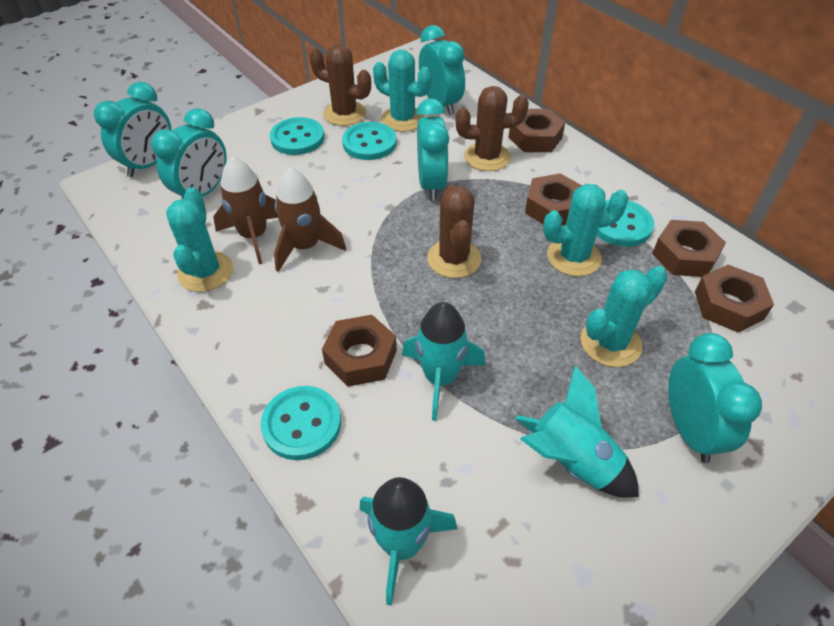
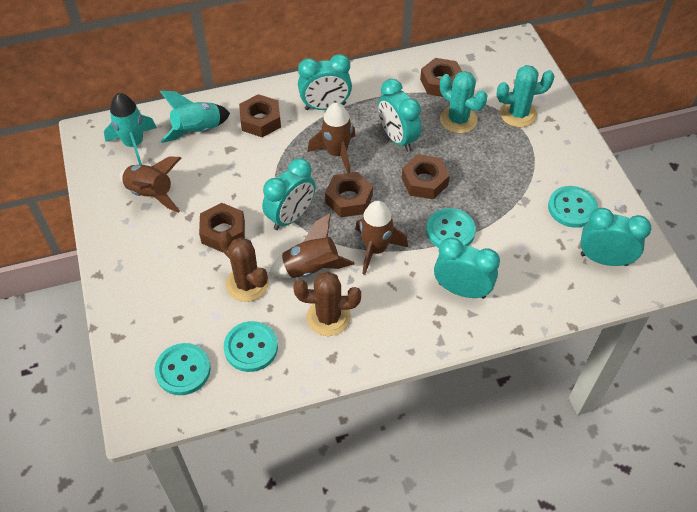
brown cactus: [309,44,371,126] [427,185,481,278] [455,86,529,171] = 3 -> [218,231,269,302] [293,272,361,336] = 2
brown rocket: [213,157,278,264] [274,167,346,272] = 2 -> [120,157,181,213] [269,213,355,278] [307,102,356,173] [355,200,408,275] = 4
turquoise cactus: [166,187,233,292] [373,50,432,132] [543,184,629,276] [581,266,667,367] = 4 -> [440,71,487,133] [497,65,555,127] = 2
turquoise rocket: [359,477,458,606] [402,302,486,421] [515,366,639,498] = 3 -> [104,93,157,165] [160,91,230,143] = 2

